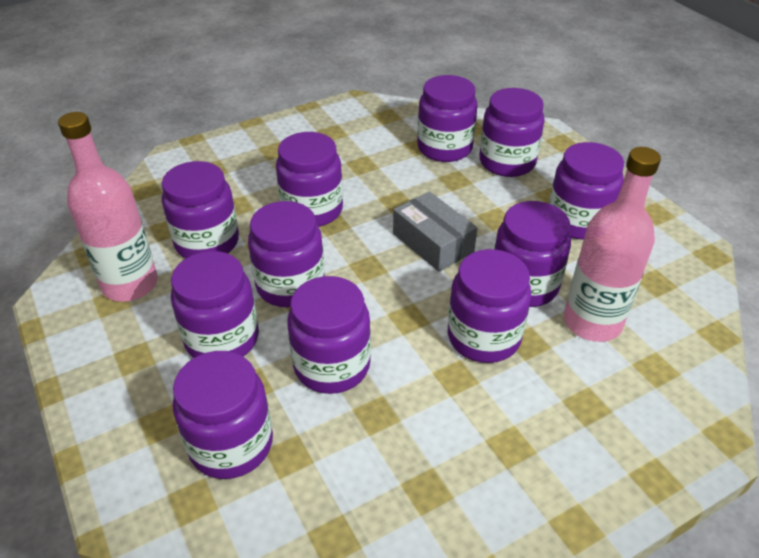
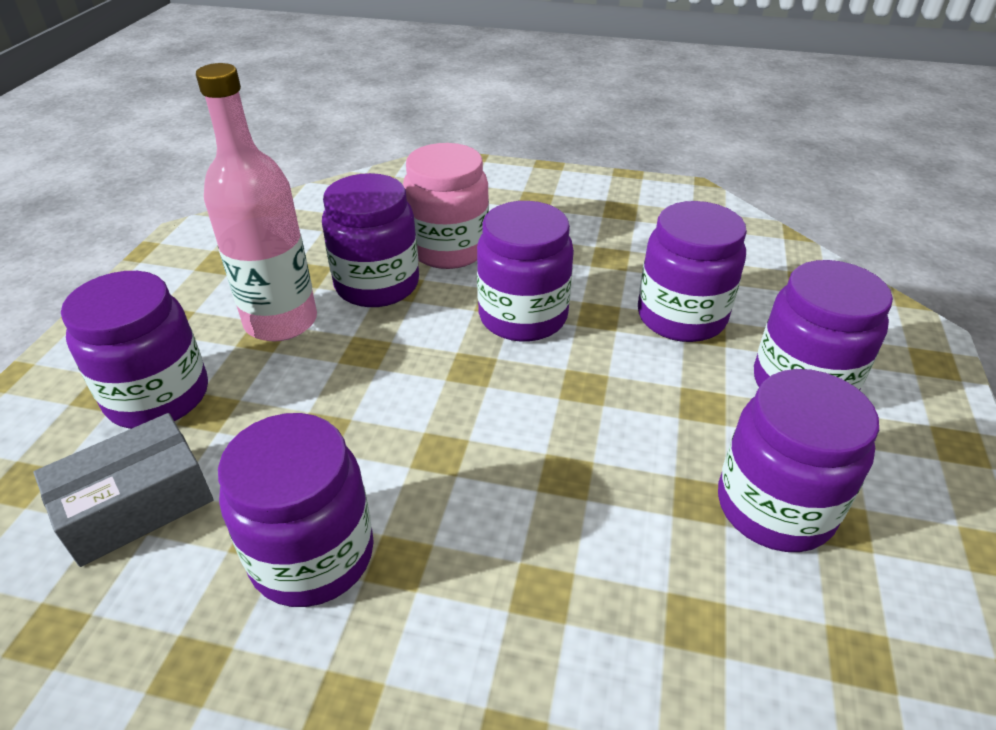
pink bottle: [58,112,158,302] [564,147,661,342] = 2 -> [196,63,317,342] = 1
pink jar: none = 0 -> [403,143,489,269] = 1
purple jar: [162,161,239,258] [171,251,259,358] [173,351,273,479] [248,201,325,307] [276,132,343,227] [287,276,371,394] [417,75,478,162] [448,249,531,363] [479,88,545,177] [494,201,571,307] [549,142,624,240] = 11 -> [61,271,208,429] [218,413,374,607] [322,173,419,307] [477,201,574,342] [638,201,747,342] [718,369,879,552] [754,260,893,390] = 7

